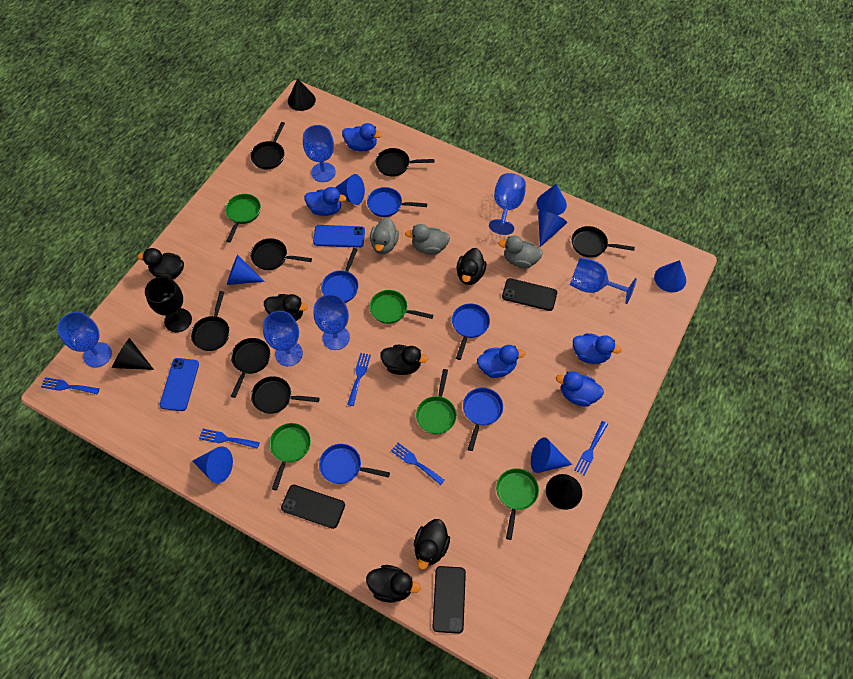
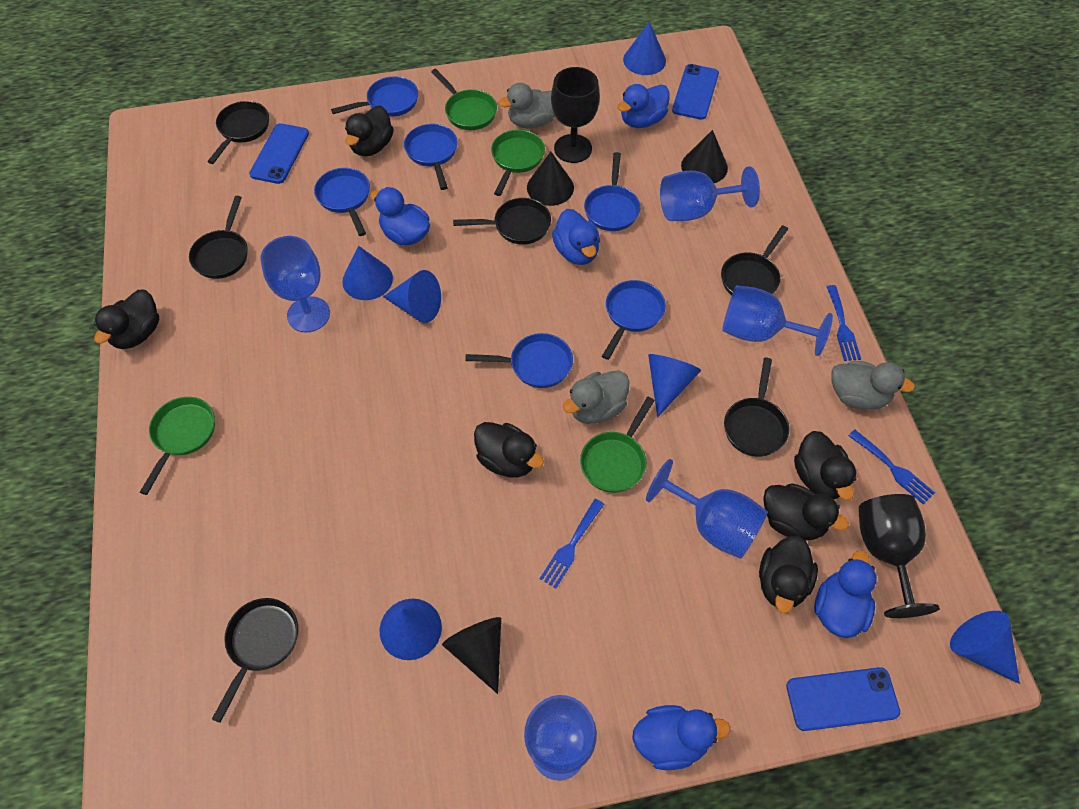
black goblet: [145,276,192,332] = 1 -> [551,67,600,163] [859,494,940,618] = 2
black pan: [191,291,230,351] [231,338,271,398] [250,122,285,169] [250,238,312,270] [251,376,320,414] [376,148,434,177] [572,226,635,258] = 7 -> [189,196,248,279] [207,101,269,164] [212,598,298,723] [453,198,551,245] [721,225,788,295] [724,358,789,457] = 6
black phone: [281,485,345,529] [432,566,466,634] [502,278,557,311] = 3 -> none = 0
blue cone: [192,446,233,483] [227,255,265,285] [335,174,365,205] [531,437,573,473] [537,184,567,216] [538,210,567,247] [654,260,686,292] = 7 -> [342,246,393,300] [380,599,442,660] [383,270,441,323] [623,22,666,75] [648,354,701,418] [950,611,1020,684] = 6
blue fork: [41,377,100,394] [199,429,260,449] [347,353,371,406] [391,443,445,485] [574,421,608,476] = 5 -> [540,499,604,589] [826,285,861,361] [848,429,935,505] = 3
blue goblet: [57,312,112,367] [263,311,303,366] [303,125,336,182] [314,294,350,350] [489,173,526,235] [570,257,637,304] = 6 -> [260,236,330,333] [524,695,597,780] [646,459,768,559] [660,166,760,221] [722,285,833,356] = 5
blue pan: [319,444,390,484] [321,248,359,303] [367,187,427,217] [452,303,490,360] [463,388,503,451] = 5 -> [314,168,370,236] [331,76,418,117] [404,124,458,190] [466,333,573,388] [584,152,640,231] [602,280,666,360] = 6
blue phone: [160,358,199,411] [313,225,365,248] = 2 -> [249,123,309,184] [672,64,719,120] [786,667,900,731] = 3
green pan: [225,194,261,242] [269,423,311,490] [370,290,433,324] [416,369,457,434] [496,468,539,540] = 5 -> [140,397,215,495] [431,69,497,130] [491,130,545,196] [580,397,655,493] = 4

